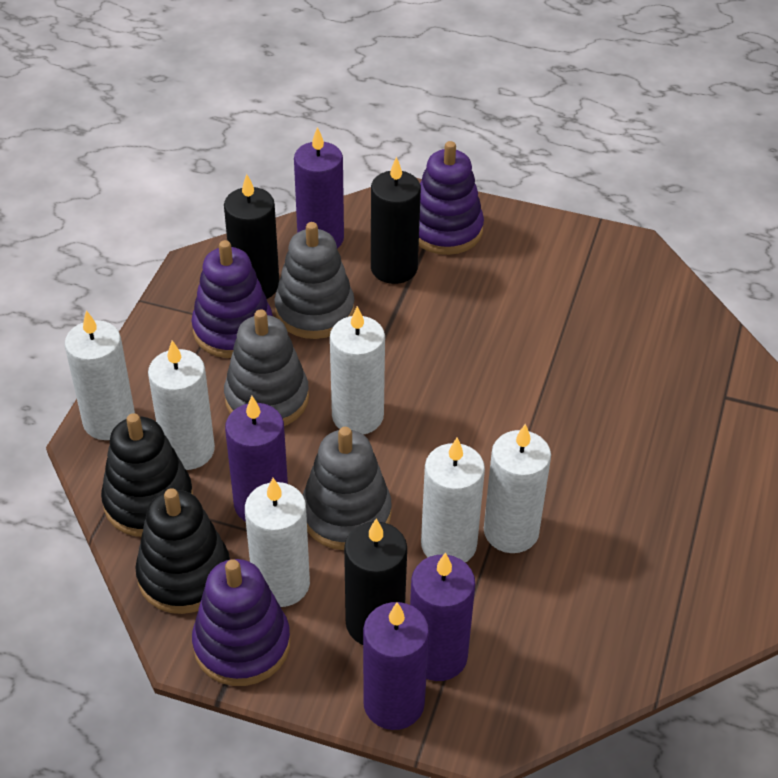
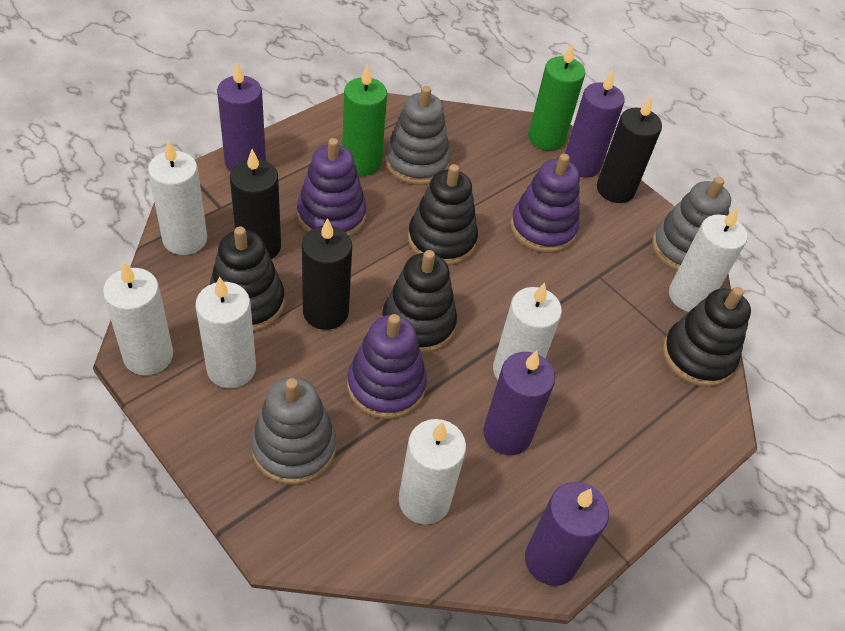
black stacking toy: [101,413,193,537] [135,488,230,614] = 2 -> [210,226,285,332] [382,250,457,354] [408,164,478,265] [663,287,751,387] = 4
green candle: none = 0 -> [342,64,387,176] [528,43,585,151] = 2

